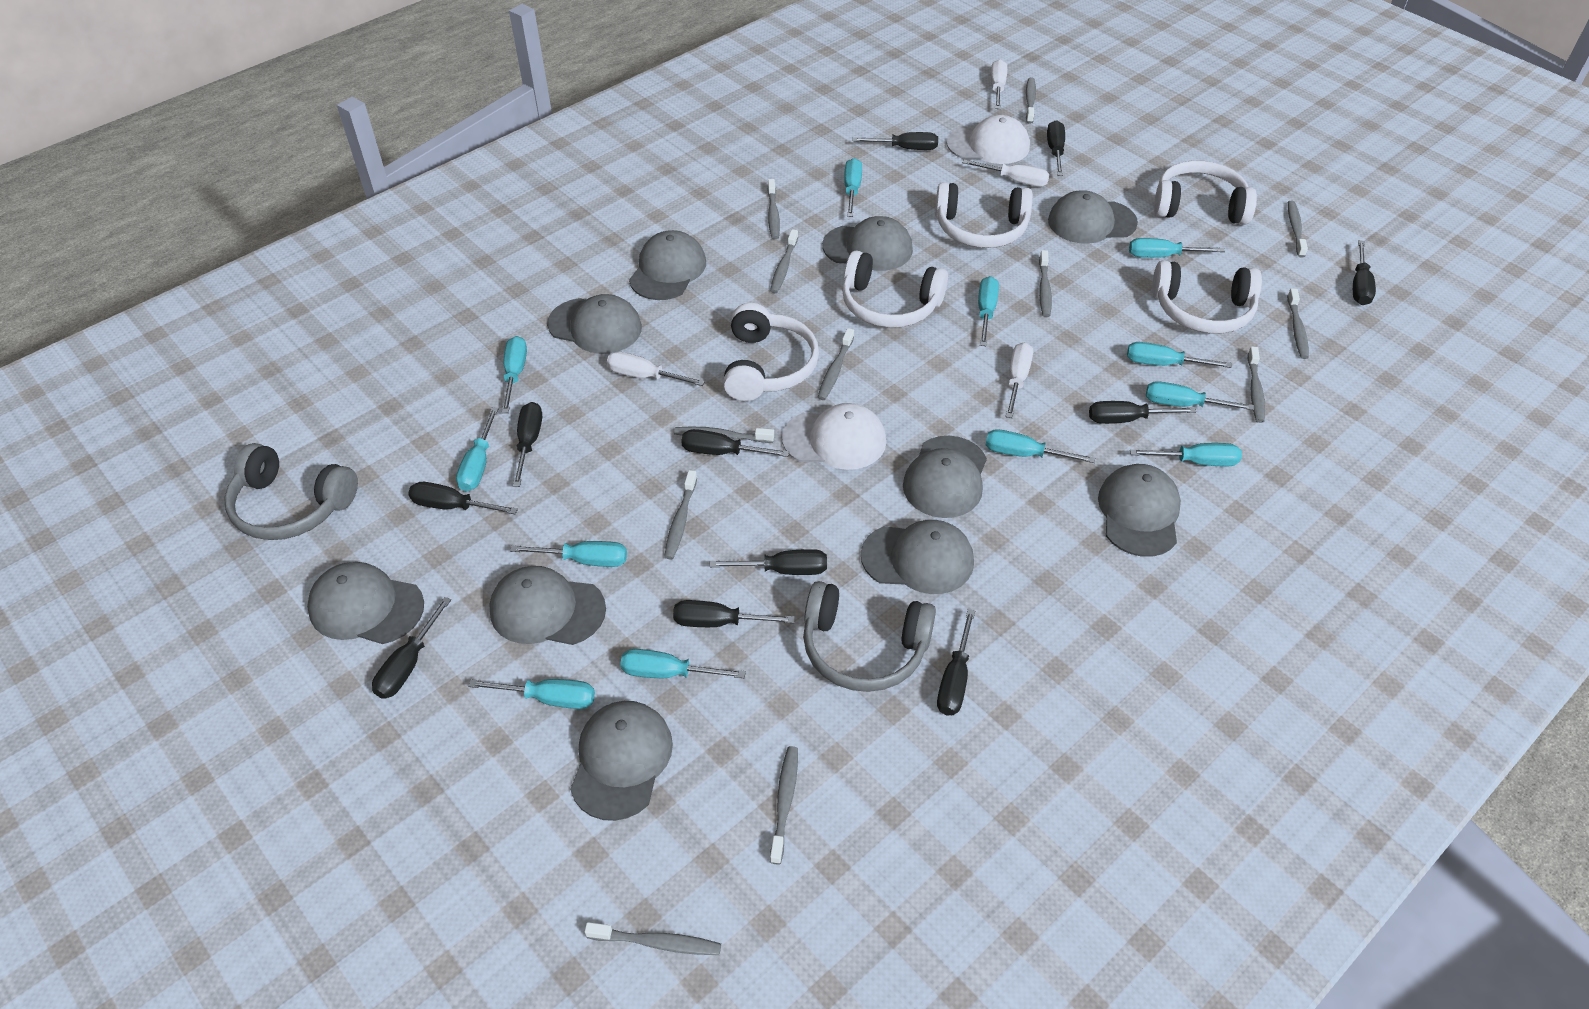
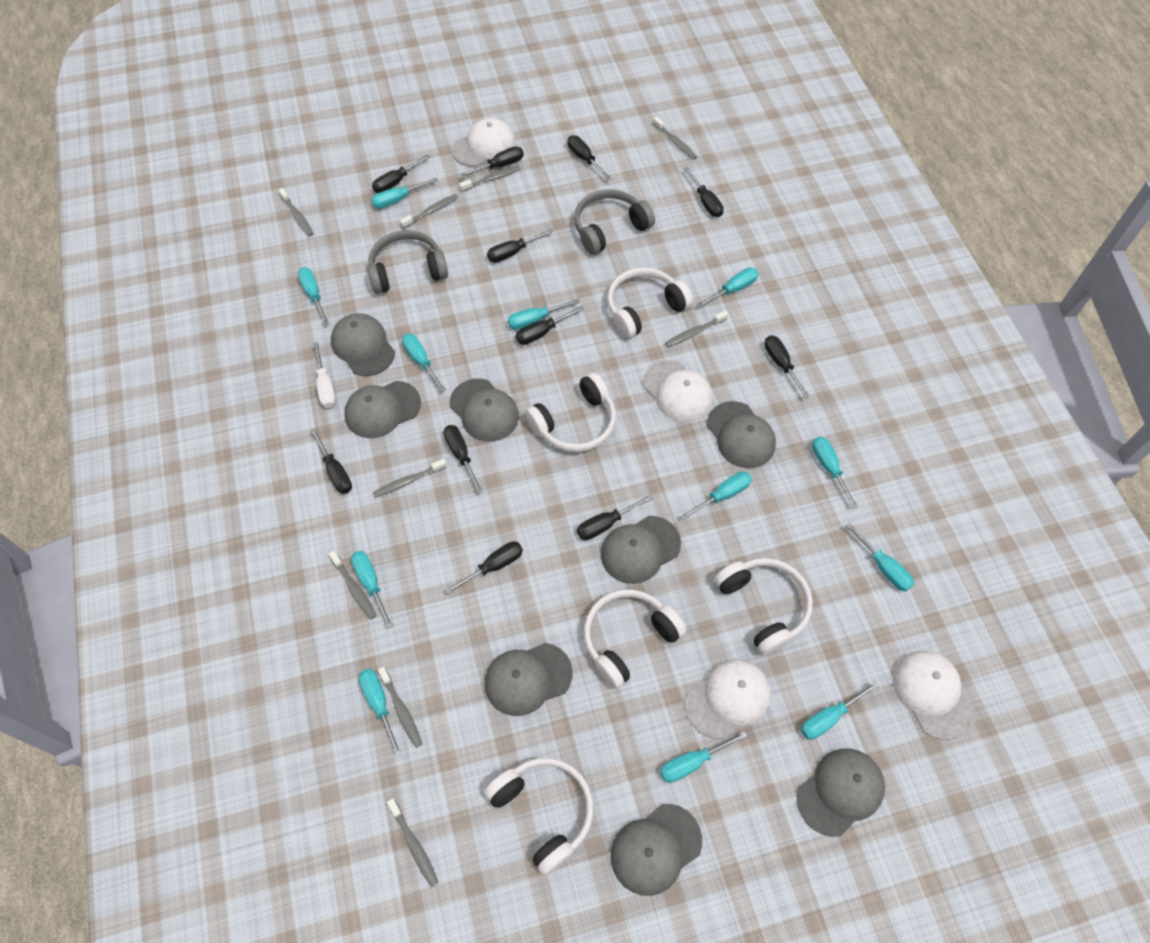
grey cap: [307,562,424,644] [489,566,606,645] [547,294,642,354] [570,701,673,821] [629,230,706,300] [822,216,913,271] [861,520,974,594] [903,436,987,518] [1048,190,1138,244] [1098,464,1181,557] = 10 -> [331,313,395,376] [345,381,421,438] [450,379,519,442] [485,643,573,716] [601,516,681,584] [611,804,702,896] [707,401,776,468] [797,748,885,837] = 8
grey toothbrush: [584,922,721,955] [664,470,697,560] [674,427,774,443] [767,179,780,239] [770,229,798,293] [770,746,798,865] [818,328,854,400] [1026,77,1036,124] [1039,250,1052,317] [1248,347,1265,423] [1287,288,1309,359] [1288,201,1308,258] = 12 -> [279,188,314,236] [329,551,377,619] [373,459,447,498] [378,667,422,748] [387,798,439,887] [400,194,458,229] [459,165,520,192] [653,117,697,160] [665,311,728,347] = 9
white cap: [782,403,886,470] [947,115,1030,164] = 2 -> [452,118,515,167] [643,360,713,422] [686,659,771,739] [892,651,973,740] = 4
white screwdriver: [607,352,705,386] [962,159,1050,187] [991,59,1007,109] [1006,342,1033,418] = 4 -> [313,342,336,408] = 1

